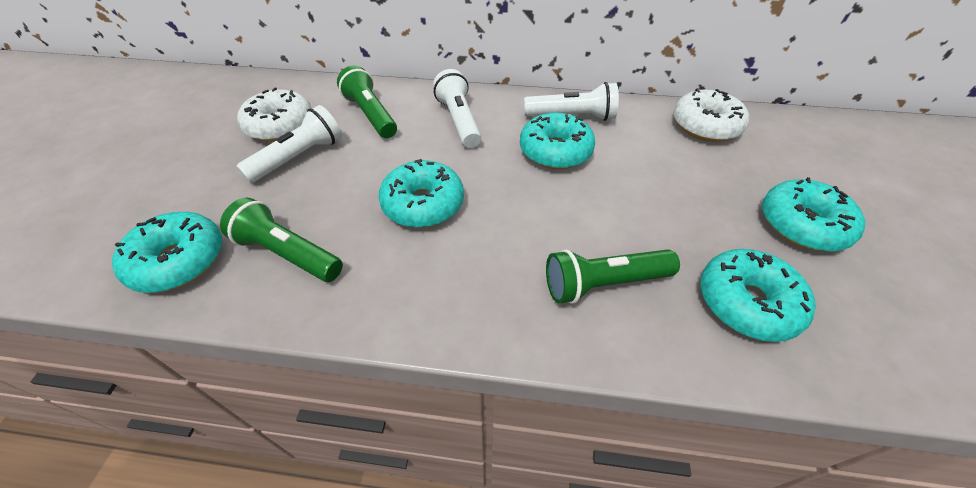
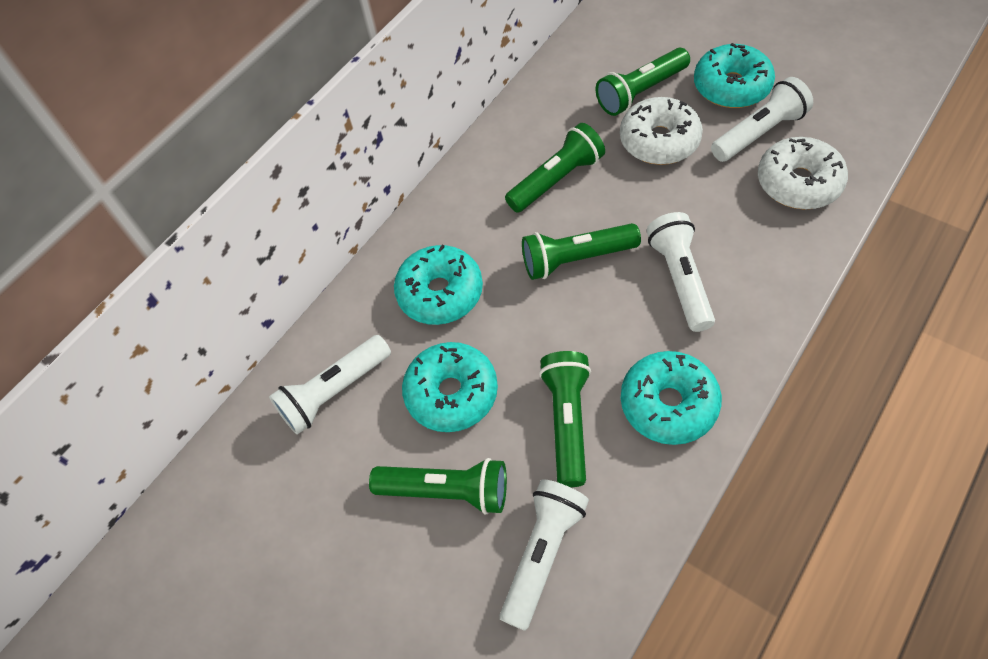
green flashlight: [220,198,343,282] [337,65,397,138] [546,249,680,304] = 3 -> [369,458,507,515] [505,123,605,213] [522,223,641,280] [539,351,591,487] [596,48,690,116] = 5
turquoise donut: [112,212,223,293] [378,159,464,228] [520,113,595,169] [700,249,816,342] [762,177,865,252] = 5 -> [394,245,483,325] [402,342,498,432] [621,351,722,445] [694,43,775,108] = 4
white flashlight: [236,105,342,183] [433,69,481,148] [524,82,619,121] = 3 -> [269,335,391,435] [500,479,589,631] [647,212,715,332] [711,77,813,162] = 4

